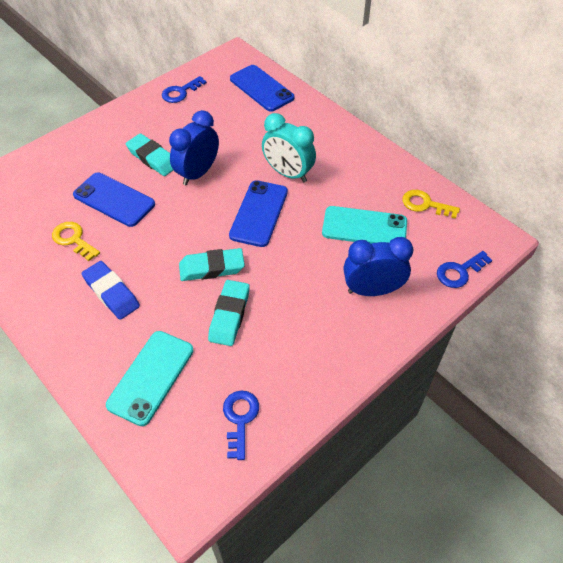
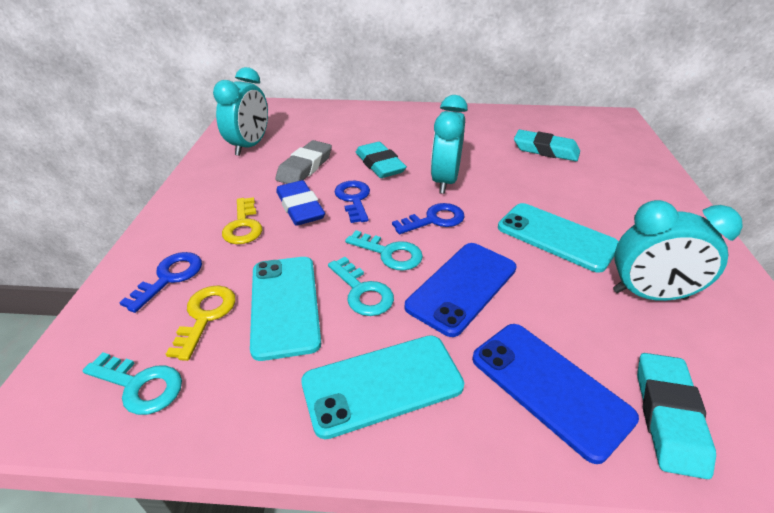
blue clock: [169,110,219,185] [344,237,413,296] = 2 -> none = 0
blue phone: [73,173,155,227] [229,180,288,247] [230,65,295,112] = 3 -> [405,243,517,337] [472,324,639,464] = 2
grey eraser: none = 0 -> [275,140,332,184] = 1
turquoise clock: [262,113,316,182] = 1 -> [213,67,268,156] [431,95,468,194] [613,200,743,301] = 3
turquoise key: none = 0 -> [82,352,182,415] [328,257,394,316] [345,230,423,271] = 3
turquoise phone: [106,331,193,426] [322,206,407,243] = 2 -> [250,257,321,361] [301,335,464,439] [498,203,619,273] = 3

